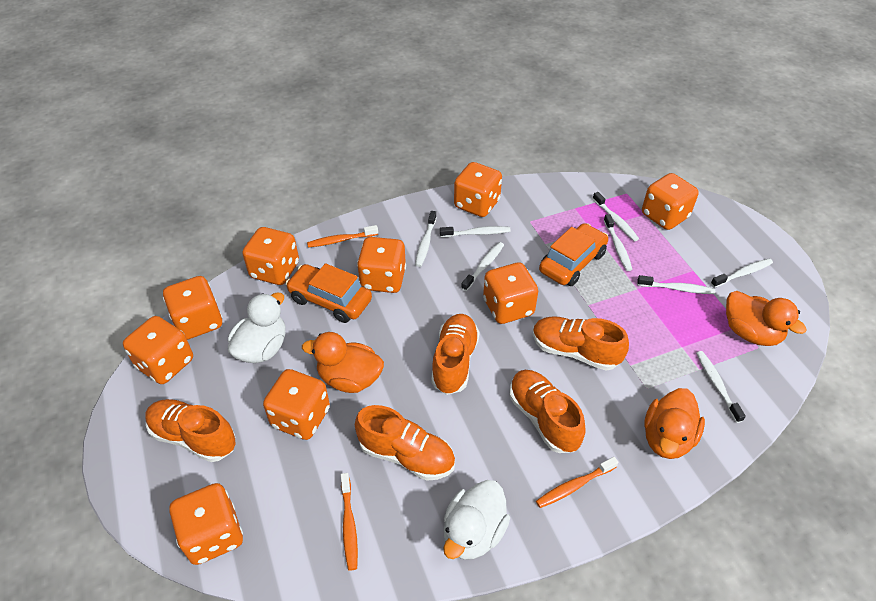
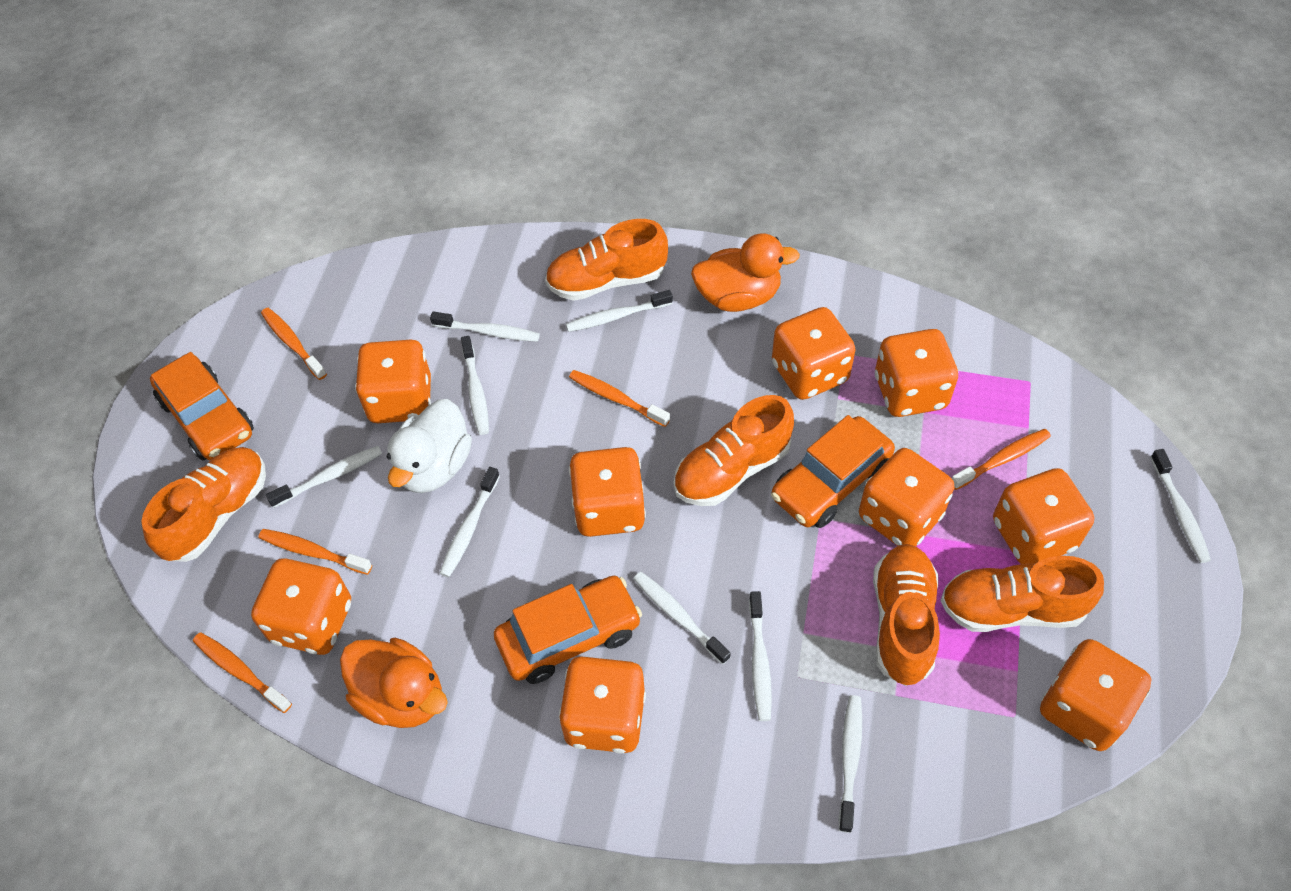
orange car: [285,263,372,323] [539,223,608,286] = 2 -> [150,352,254,461] [494,576,642,684] [771,415,895,528] = 3
orange duck: [302,332,384,393] [644,388,705,459] [726,291,807,346] = 3 -> [340,638,448,728] [691,233,800,312] = 2
orange toothbrush: [307,225,378,248] [341,473,358,571] [536,457,618,508] = 3 -> [193,633,292,713] [258,529,372,575] [261,308,327,380] [569,370,670,427] [952,429,1051,490] = 5
white duck: [228,292,285,363] [443,480,510,560] = 2 -> [387,399,472,493] = 1
white toothbrush: [415,211,437,267] [440,226,511,237] [461,242,504,291] [593,192,639,241] [604,214,632,271] [637,275,715,294] [696,351,746,423] [711,258,773,288] = 8 -> [266,446,382,508] [430,312,540,342] [439,467,500,577] [461,336,489,435] [566,290,673,332] [633,572,731,665] [749,591,772,721] [838,695,862,833] [1150,449,1211,563] = 9

